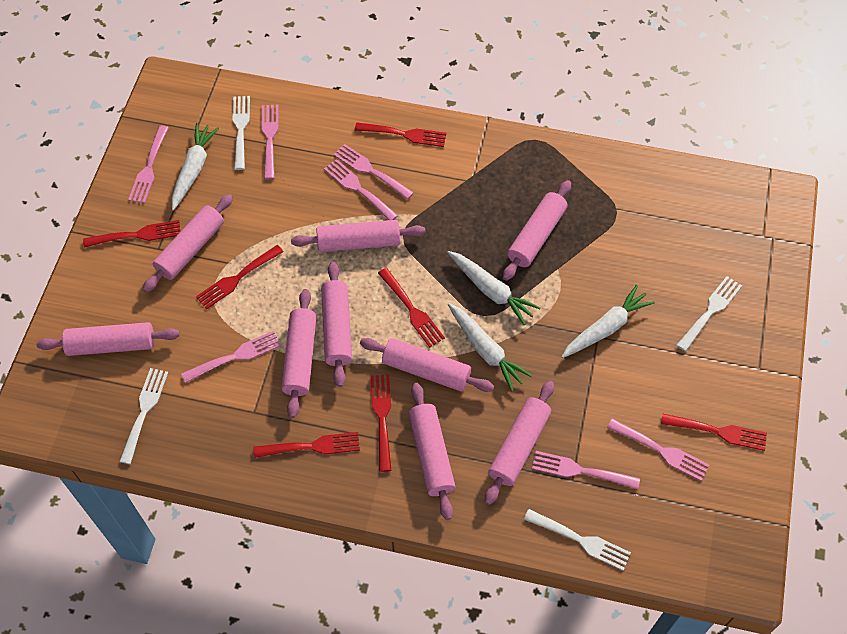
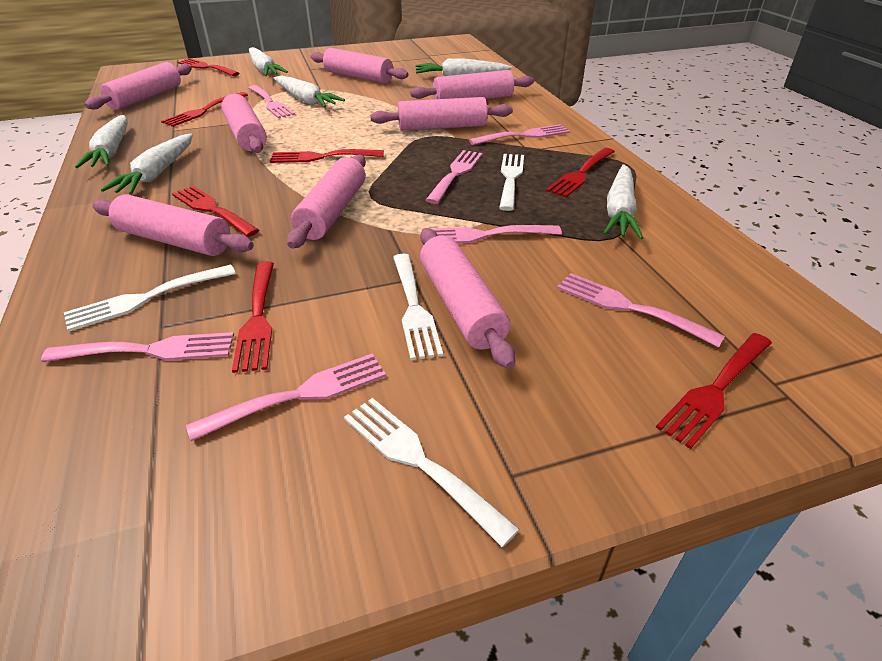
pink rolling pin: [37,322,180,356] [142,194,233,293] [281,289,317,418] [291,220,426,252] [321,262,352,387] [360,338,494,392] [409,383,455,520] [485,381,554,505] [503,180,571,281] = 9 -> [84,62,192,110] [92,194,254,256] [221,94,267,153] [287,154,366,249] [311,48,409,83] [370,97,513,131] [410,70,534,99] [420,228,516,369] = 8
white carrot: [171,123,219,211] [447,251,541,325] [448,303,532,391] [561,285,655,358] = 4 -> [75,115,128,168] [101,134,193,195] [249,47,288,76] [274,76,345,107] [415,58,512,76] [603,164,643,239] = 6

